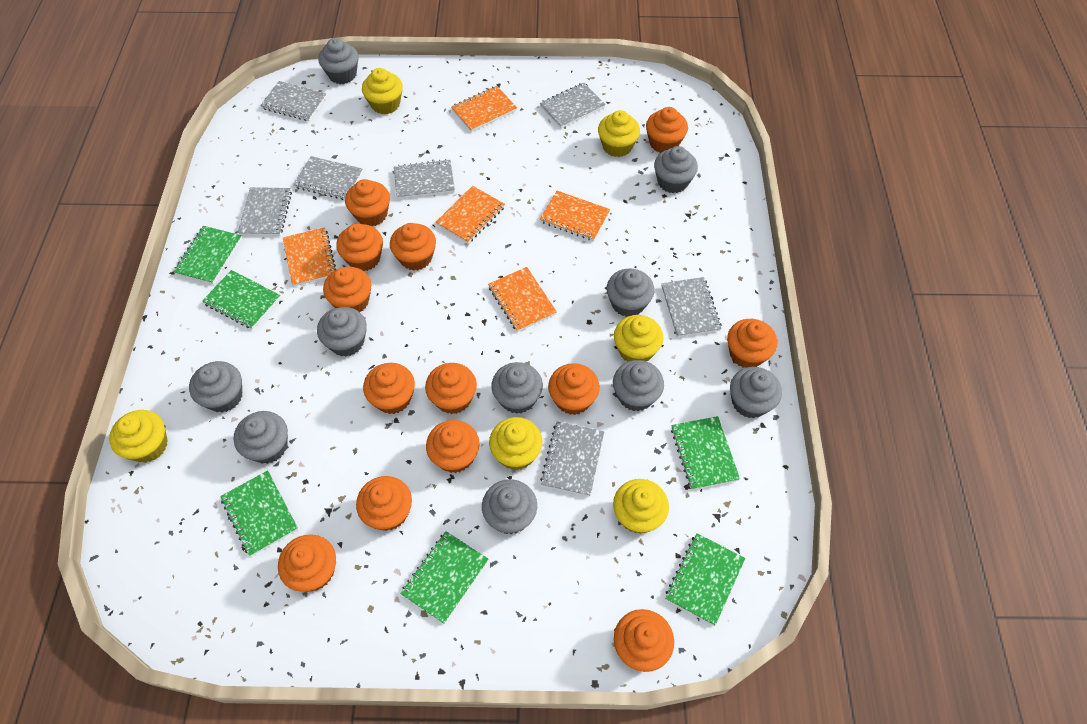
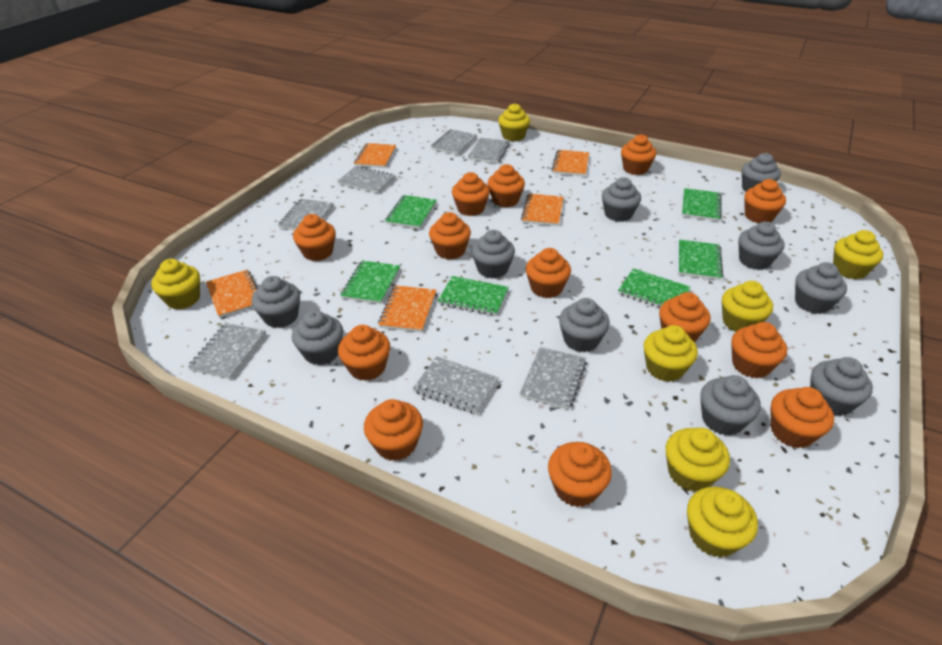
yellow cupcake: [109,410,168,463] [362,68,403,114] [489,417,543,470] [598,110,640,157] [613,479,669,534] [614,315,663,362] = 6 -> [151,259,200,310] [498,103,530,141] [644,325,698,382] [666,428,730,492] [687,486,758,558] [722,281,773,332] [833,230,883,279] = 7

